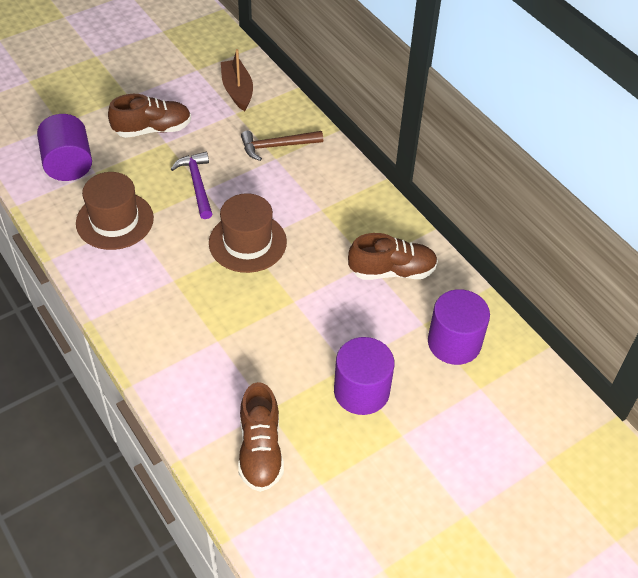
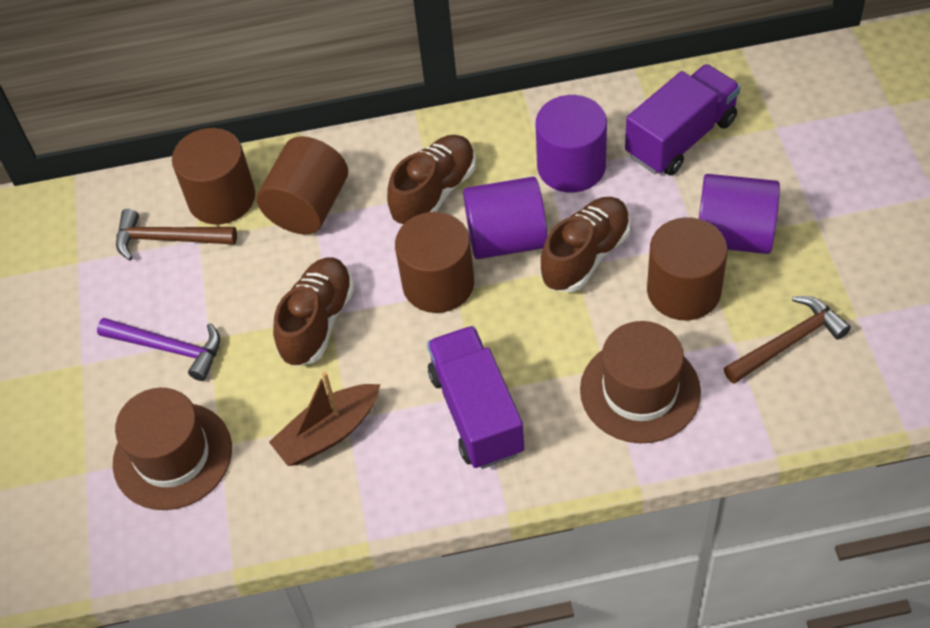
brown cylinder: none = 0 -> [172,128,255,225] [257,136,348,235] [395,212,474,313] [647,217,728,321] = 4
brown hammer: [241,131,323,161] = 1 -> [116,209,237,260] [724,296,851,384] = 2
purple truck: none = 0 -> [427,326,524,469] [625,64,741,176] = 2

